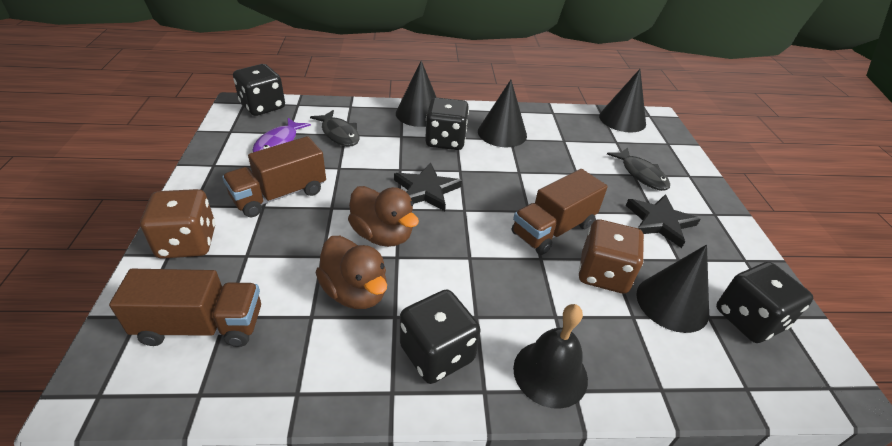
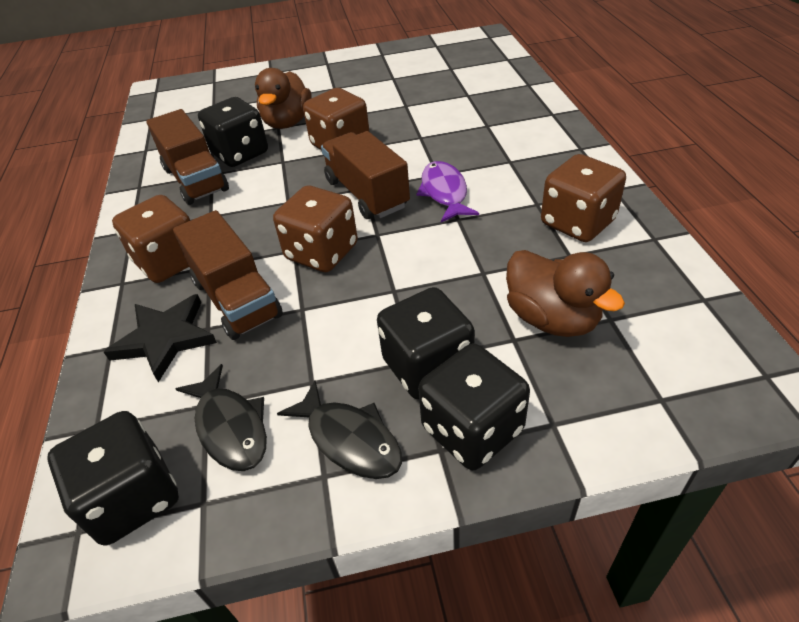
black bell: [513,304,588,409] = 1 -> none = 0
black cone: [396,61,436,127] [478,80,527,147] [599,69,646,133] [636,245,709,333] = 4 -> none = 0
black star: [394,163,462,211] [626,194,700,248] = 2 -> [104,294,217,382] = 1
brown dice: [140,189,215,259] [579,219,644,294] = 2 -> [112,195,190,283] [273,186,358,272] [303,88,370,150] [541,154,626,242] = 4

